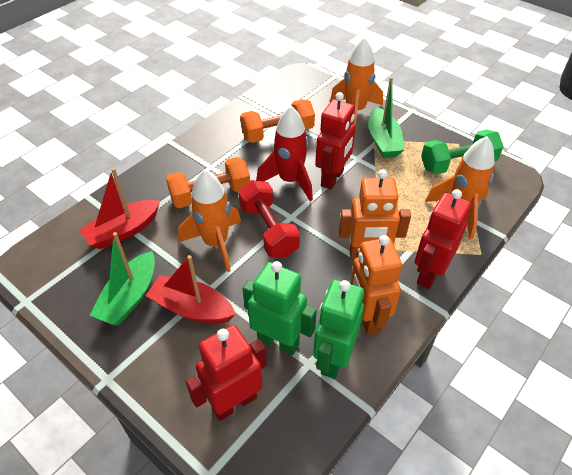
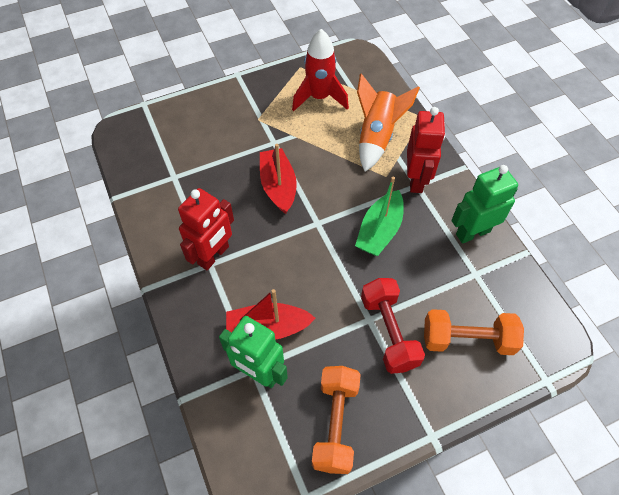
green boat: [89,232,155,326] [368,77,404,158] = 2 -> [355,176,404,256] = 1
green dumbbell: [421,130,504,174] = 1 -> none = 0
orange robot: [339,169,411,260] [350,235,402,335] = 2 -> none = 0
orange rocket: [178,169,241,272] [330,37,383,129] [425,136,495,239] = 3 -> [357,73,420,172] = 1
red robot: [186,325,267,421] [315,92,356,189] [415,189,472,289] = 3 -> [178,188,234,270] [407,107,445,193] = 2

